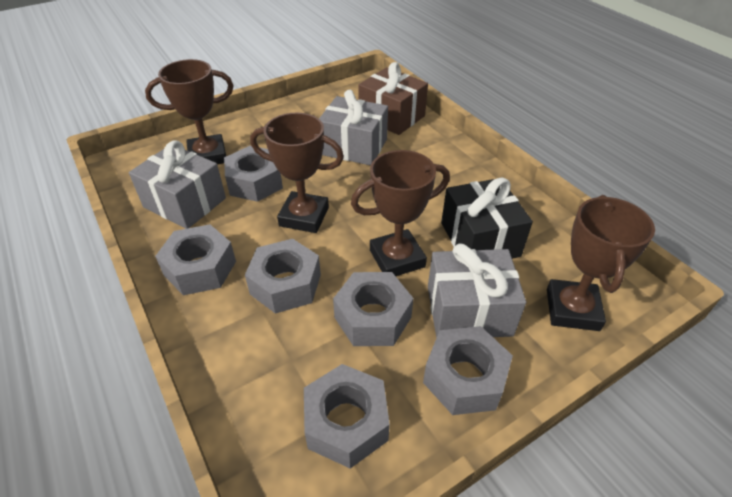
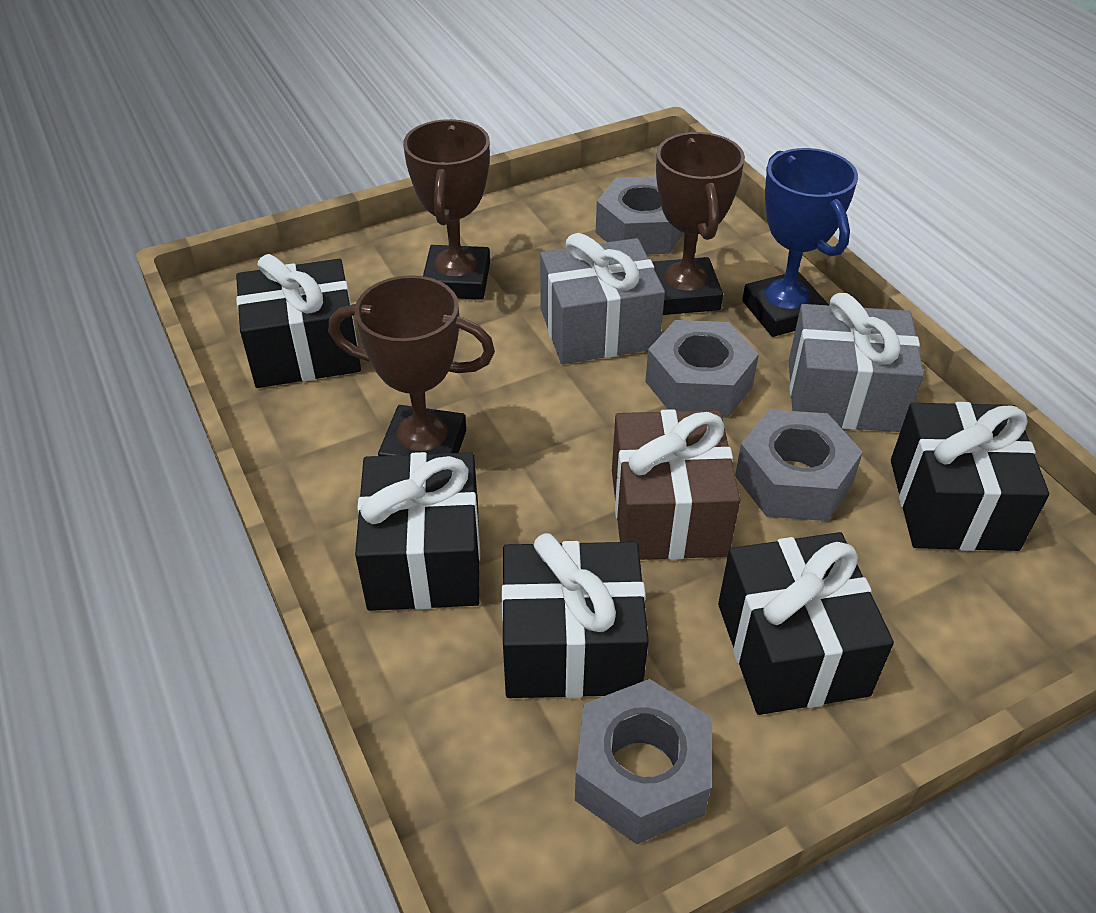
black gift: [441,178,533,259] = 1 -> [236,254,361,388] [355,452,480,611] [501,533,649,698] [718,532,894,715] [891,402,1049,551] = 5
blue trophy: none = 0 -> [742,148,858,337] = 1
brown trophy: [145,59,233,164] [250,113,344,233] [351,150,450,276] [547,195,655,331] = 4 -> [329,275,495,456] [403,119,490,300] [652,132,745,315] = 3
grey gift: [129,140,226,229] [319,90,388,166] [428,244,526,338] = 3 -> [540,233,665,364] [789,293,924,432] = 2
grey nut: [155,225,236,295] [224,146,283,202] [245,239,321,314] [304,364,390,468] [333,272,414,346] [423,326,513,415] = 6 -> [575,679,712,844] [596,176,683,255] [645,320,759,418] [735,410,863,521] = 4

